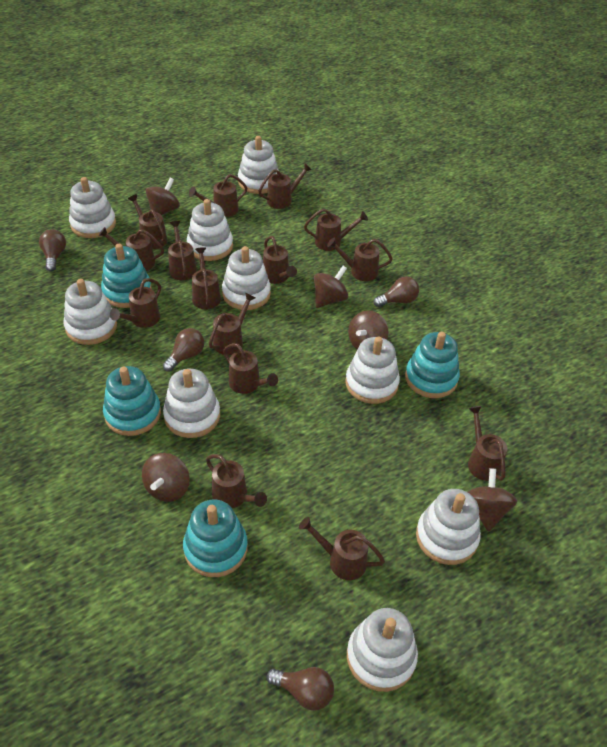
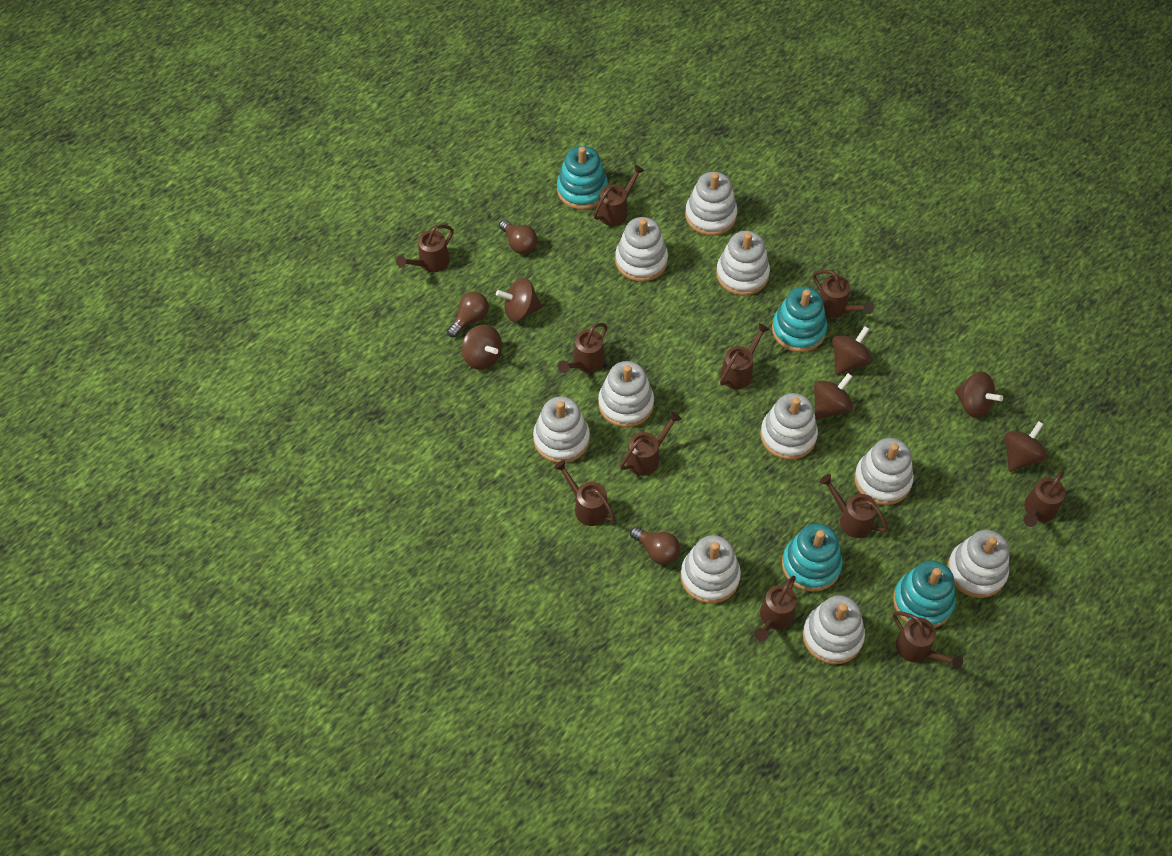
brown light bulb: [39,229,66,271] [163,328,204,371] [267,667,334,711] [374,276,419,307] = 4 -> [447,292,489,337] [499,220,537,254] [630,527,680,565] = 3
brown spinning top: [142,453,190,502] [146,178,180,215] [314,266,348,308] [348,310,388,350] [468,468,517,531] = 5 -> [462,324,502,370] [496,278,542,321] [814,373,853,420] [832,326,872,375] [955,372,1003,418] [1004,421,1047,472] = 6
brown watering can: [98,227,164,271] [110,278,161,328] [128,194,167,249] [168,221,197,280] [189,174,247,217] [192,247,221,309] [206,454,267,508] [209,293,255,355] [223,343,278,394] [258,163,312,209] [263,236,297,284] [299,517,385,580] [304,209,368,251] [327,238,393,281] [468,406,507,481] = 15 -> [396,224,454,272] [554,460,616,526] [558,323,607,373] [594,165,645,226] [620,411,682,476] [720,323,770,389] [754,576,797,641] [813,270,874,318] [820,474,888,538] [893,611,963,670] [1024,471,1065,527] = 11
white stacking toy: [64,279,117,345] [69,177,116,238] [163,368,220,438] [187,199,233,261] [222,246,271,310] [238,136,279,194] [345,337,400,404] [347,608,418,692] [416,489,481,565] = 9 -> [533,396,590,463] [598,361,654,427] [615,217,668,282] [681,535,741,603] [685,172,737,236] [716,231,770,296] [760,393,818,460] [803,595,865,664] [854,438,914,505] [947,530,1009,598] = 10

